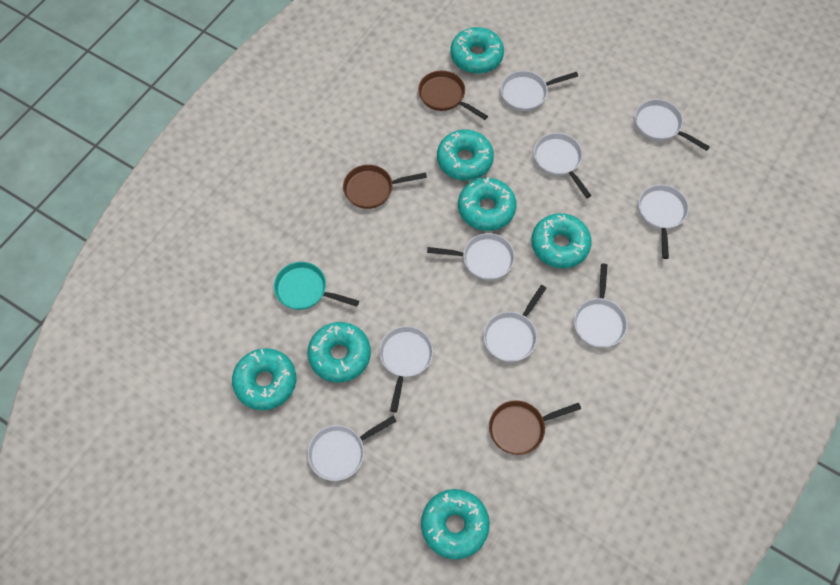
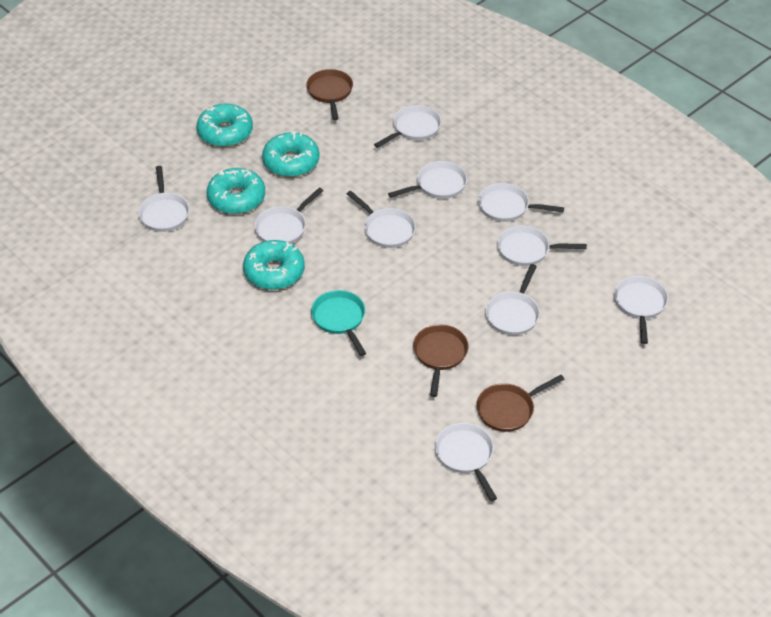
turquoise donut: [232,348,296,410] [307,322,371,382] [421,489,490,559] [437,129,494,181] [450,27,504,74] [458,177,517,231] [531,213,592,268] = 7 -> [197,104,253,147] [207,168,265,214] [243,240,305,290] [262,131,319,177] = 4
white pan: [307,416,397,481] [379,326,433,412] [427,233,515,280] [483,285,547,362] [501,71,578,111] [534,133,592,198] [574,263,627,348] [635,99,710,151] [638,185,689,259] = 9 -> [138,166,189,232] [254,187,324,244] [347,191,416,248] [374,105,441,148] [388,161,467,199] [435,423,497,501] [478,183,564,222] [486,264,540,335] [497,225,587,266] [614,276,668,344] = 10

